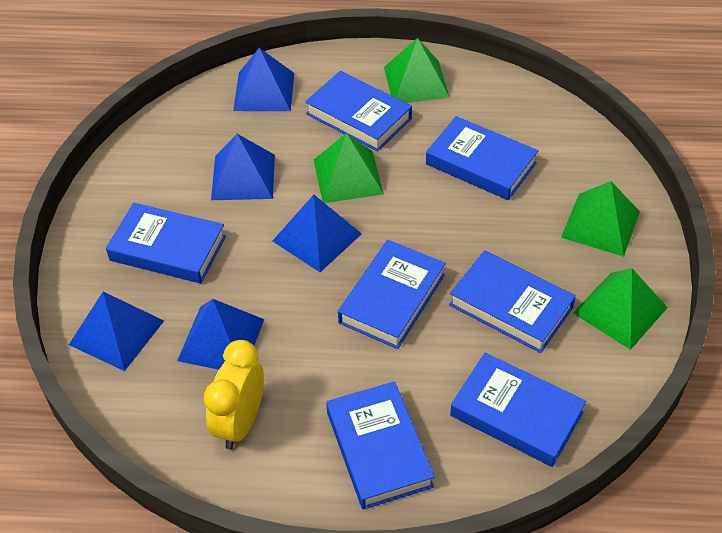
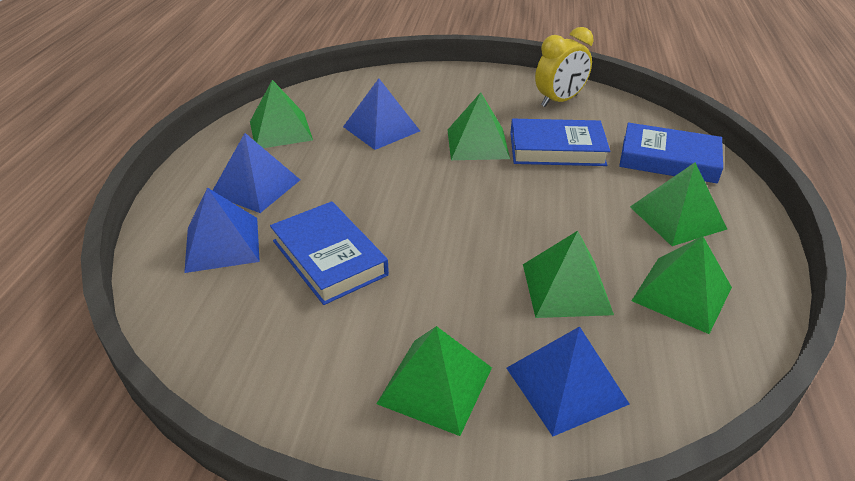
blue book: [106,203,226,283] [305,71,412,151] [326,381,435,510] [338,240,446,349] [426,116,538,200] [449,250,576,353] [450,353,586,467] = 7 -> [270,201,389,305] [510,119,610,166] [619,123,723,183] = 3
blue pyramid: [69,292,164,371] [177,299,264,370] [211,134,275,200] [233,48,294,111] [273,195,362,272] = 5 -> [184,187,260,273] [212,133,300,213] [343,78,420,150] [507,326,630,436] = 4
green pyramid: [314,133,384,203] [384,38,450,103] [561,181,640,257] [573,268,668,350] = 4 -> [250,80,313,148] [376,326,492,436] [447,92,510,160] [523,231,614,318] [630,162,727,246] [631,236,732,334] = 6

